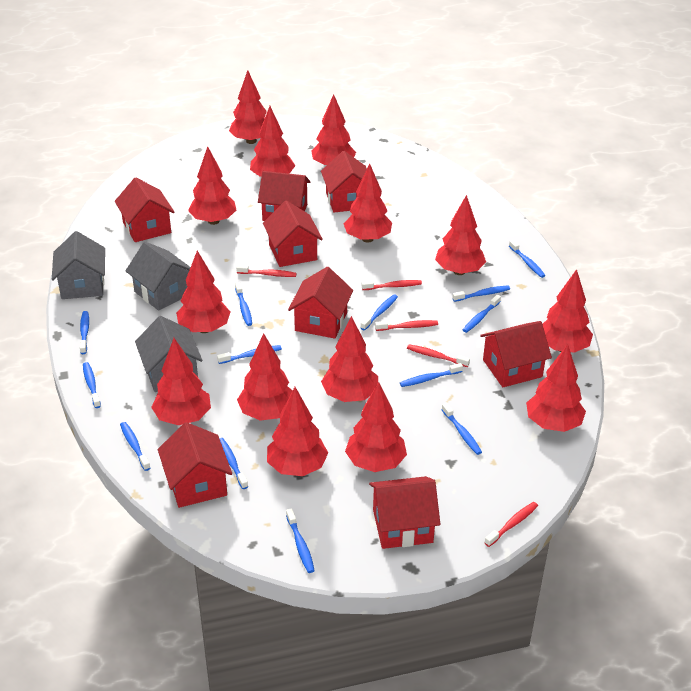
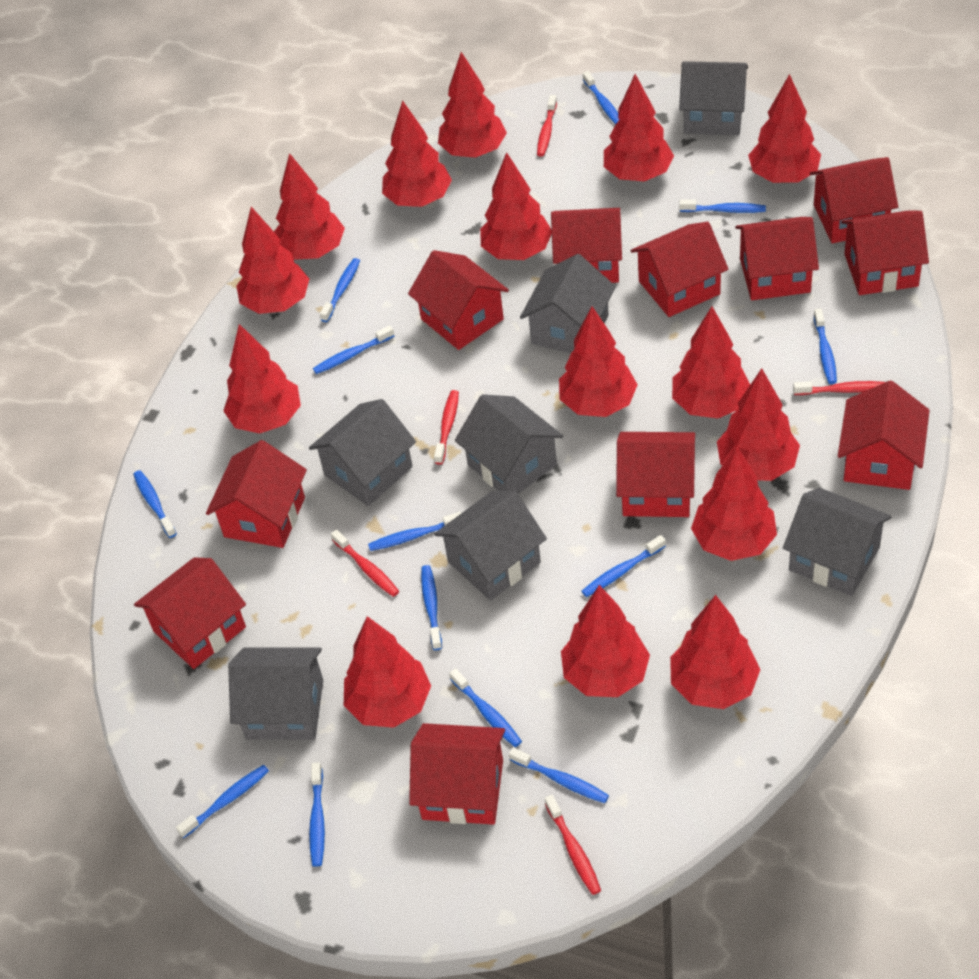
grey house: [52,231,105,299] [125,242,190,311] [135,316,202,392] = 3 -> [228,647,323,740] [309,399,416,506] [434,491,547,601] [455,394,563,494] [520,254,616,353] [679,61,748,135] [783,488,892,596] = 7
red house: [115,178,175,242] [158,422,232,508] [258,171,311,221] [263,200,323,267] [288,267,353,339] [321,151,367,212] [369,476,440,549] [480,321,552,387] = 8 -> [134,558,246,669] [206,440,307,548] [408,250,509,350] [409,723,505,825] [551,208,622,283] [616,432,695,517] [631,222,728,317] [735,217,819,300] [810,157,898,243] [838,381,930,490] [841,211,929,295] = 11
red tree: [151,338,211,425] [176,251,230,333] [188,147,236,225] [229,70,267,144] [237,333,293,421] [250,106,295,177] [267,387,328,476] [311,94,356,165] [321,316,378,402] [344,164,392,242] [345,382,407,472] [435,195,486,275] [526,344,586,432] [543,269,593,353] = 14 -> [223,324,301,434] [236,207,309,314] [274,153,345,260] [344,616,431,728] [382,100,452,207] [438,52,507,158] [480,152,552,260] [559,306,638,417] [561,585,650,697] [604,74,674,181] [670,595,761,709] [672,306,750,418] [691,447,777,561] [717,368,800,481] [748,74,821,183] = 15

